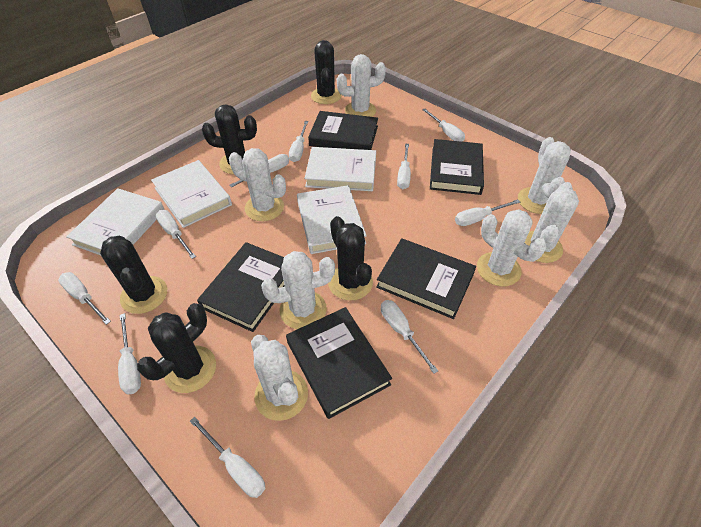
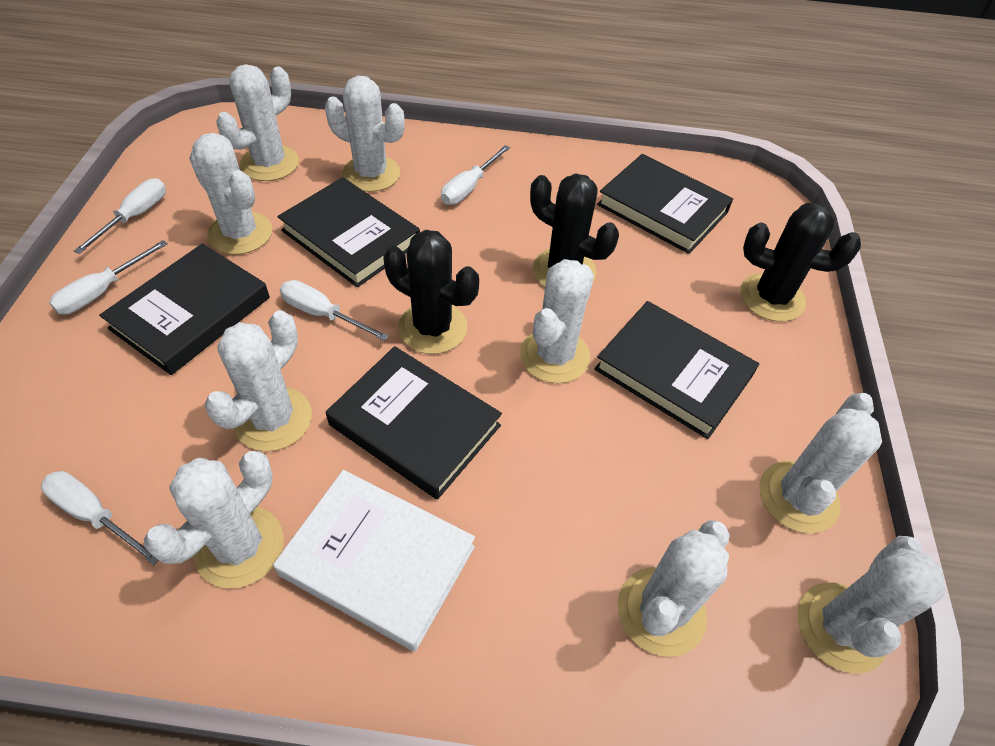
black cactus: [100,236,167,314] [137,303,216,393] [202,104,257,175] [311,40,341,104] [328,216,373,301] = 5 -> [384,230,479,354] [530,173,619,287] [740,203,861,322] = 3
white book: [66,188,165,255] [151,160,232,228] [297,185,367,254] [304,147,376,191] = 4 -> [273,470,475,651] = 1
white cactus: [229,148,286,221] [251,335,308,421] [261,251,335,329] [337,54,386,117] [477,209,546,286] [518,137,571,214] [524,182,579,263] = 7 -> [144,451,284,588] [189,133,272,255] [204,310,312,451] [216,64,299,181] [325,76,405,192] [520,259,594,383] [618,520,730,657] [759,393,882,533] [798,536,946,674] = 9
white screwdriver: [58,272,111,325] [118,313,141,394] [156,210,196,259] [190,417,266,498] [229,154,289,187] [289,121,308,162] [381,300,438,374] [397,144,411,189] [422,109,465,142] [455,199,520,226] = 10 -> [41,471,159,565] [49,240,167,314] [74,178,166,254] [280,280,389,341] [441,145,510,205] = 5

